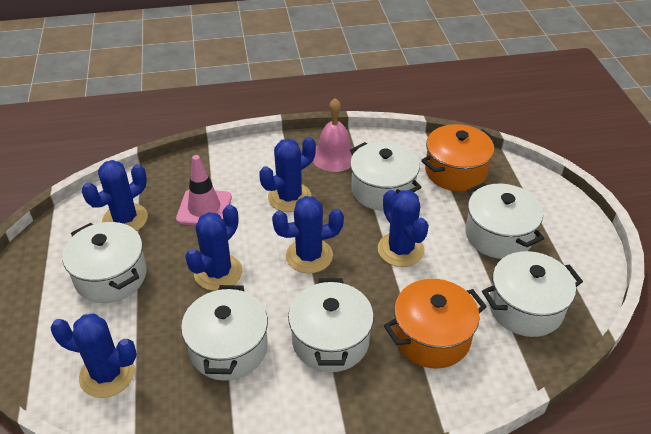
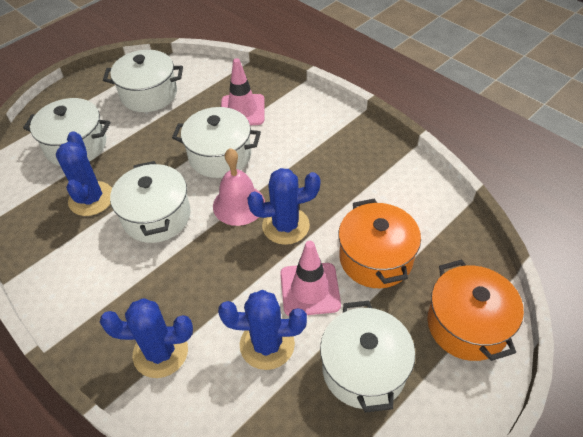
blue cactus: [51,314,137,398] [82,160,148,231] [185,205,242,291] [259,137,316,212] [272,196,344,274] [378,190,429,267] = 6 -> [56,131,112,216] [100,298,193,378] [218,290,307,370] [247,168,320,245] = 4
pink traffic cone: [176,155,232,225] = 1 -> [221,58,265,125] [280,241,341,316] = 2
white pot: [62,222,147,303] [181,285,268,381] [288,278,374,372] [350,141,421,211] [465,182,544,259] [482,251,583,337] = 6 -> [23,98,110,166] [103,50,183,112] [110,161,191,243] [172,107,261,178] [320,301,415,413] = 5

